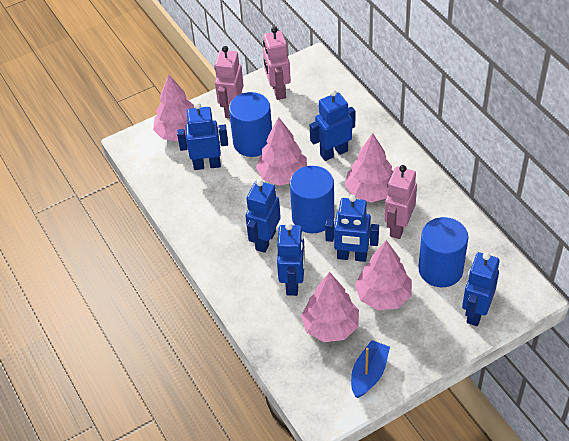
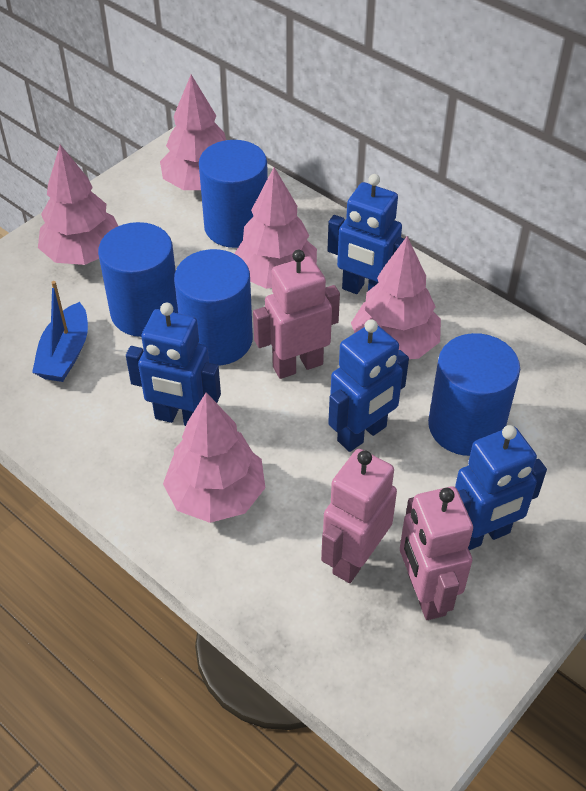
blue cylinder: [229,92,272,157] [290,166,334,233] [418,217,468,287] = 3 -> [98,222,178,337] [174,249,253,366] [199,140,268,248] [428,333,520,456] = 4
blue robot: [177,102,228,170] [246,179,281,253] [277,223,305,296] [310,90,355,161] [325,195,379,262] [462,252,500,326] = 6 -> [126,303,221,426] [327,174,404,294] [328,319,409,452] [455,425,547,550] = 4

